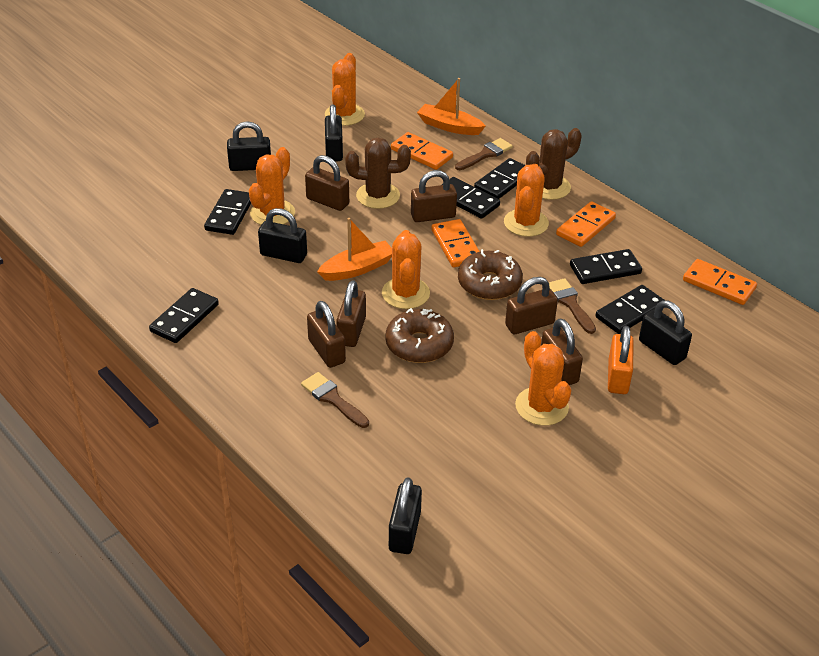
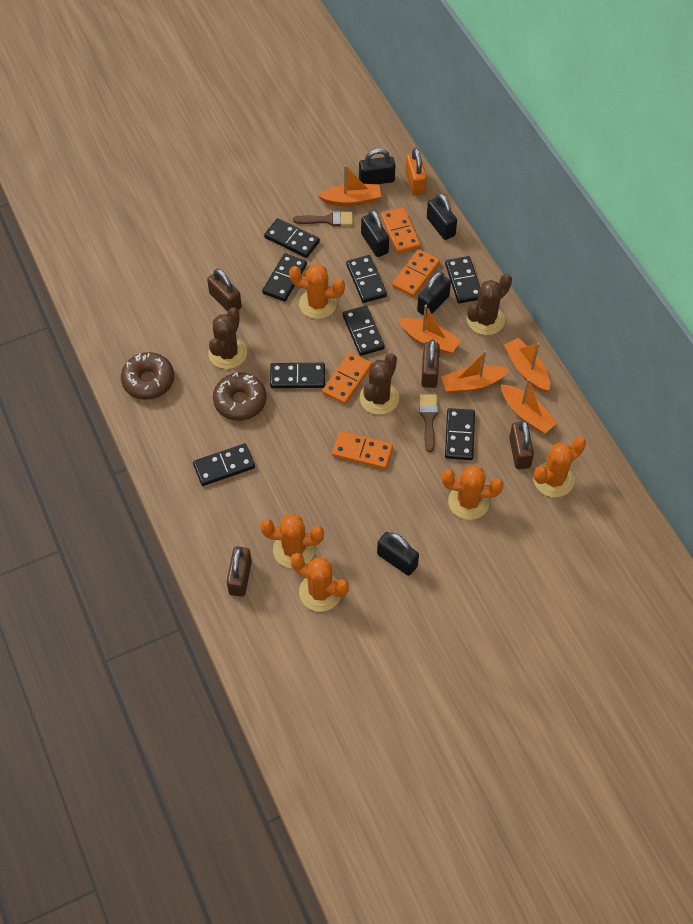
black domino: [149,288,219,343] [204,189,251,235] [442,177,500,219] [474,158,525,199] [570,249,642,284] [595,285,664,334] = 6 -> [193,444,255,486] [262,253,307,302] [264,218,320,258] [270,363,325,388] [343,306,384,356] [346,255,387,303] [445,256,480,303] [445,408,475,460] = 8
brown brush: [301,372,369,428] [455,138,513,170] [549,278,596,334] = 3 -> [293,211,353,226] [419,394,438,452] = 2
brown cactus: [345,137,411,209] [526,128,581,200] = 2 -> [208,307,247,369] [360,353,399,415] [467,274,512,335] = 3
brown padlock: [305,155,349,211] [307,301,346,368] [336,280,366,347] [411,170,457,222] [505,277,558,334] [541,319,583,385] = 6 -> [207,269,242,311] [227,546,252,597] [421,340,440,388] [509,420,534,469] = 4
orange boat: [317,218,392,281] [417,78,486,135] = 2 -> [318,165,381,206] [398,305,461,354] [441,350,509,393] [501,378,558,433] [504,338,550,392] = 5

